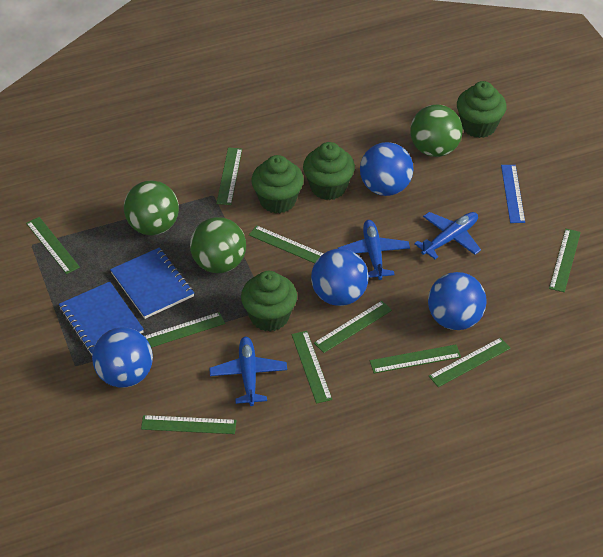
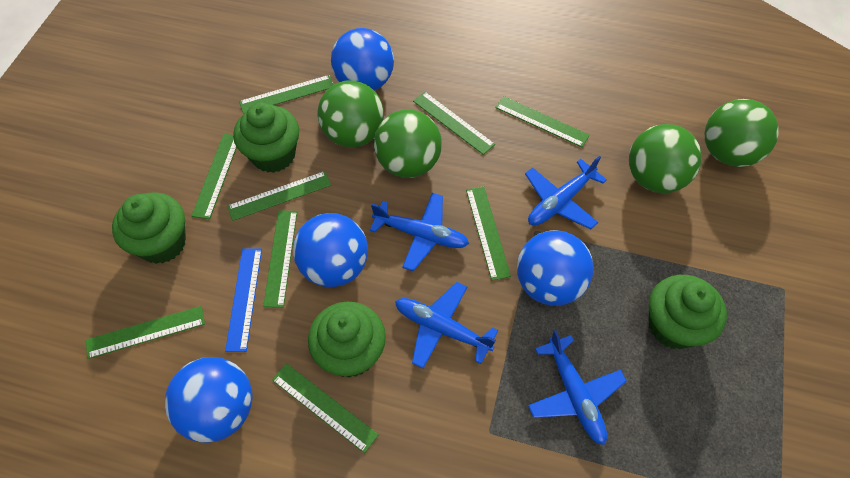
blue notebook: [59,281,144,355] [110,247,194,319] = 2 -> none = 0
blue plane: [209,337,287,406] [338,220,410,280] [414,212,481,259] = 3 -> [370,193,469,271] [395,282,498,369] [525,156,607,230] [528,330,626,445] = 4
green ball: [124,180,179,235] [190,217,246,273] [410,105,463,157] = 3 -> [318,81,384,148] [374,109,442,178] [629,124,702,193] [705,99,779,167] = 4
green ruler: [26,217,80,274] [141,415,236,434] [144,312,225,348] [216,147,242,205] [249,225,324,263] [292,331,332,404] [314,301,392,353] [370,345,461,373] [429,337,511,387] [549,229,581,292] = 10 -> [86,306,205,359] [192,134,237,219] [227,171,331,221] [239,75,334,114] [263,210,297,308] [272,363,379,453] [413,92,495,155] [466,186,511,280] [495,96,590,147] = 9

